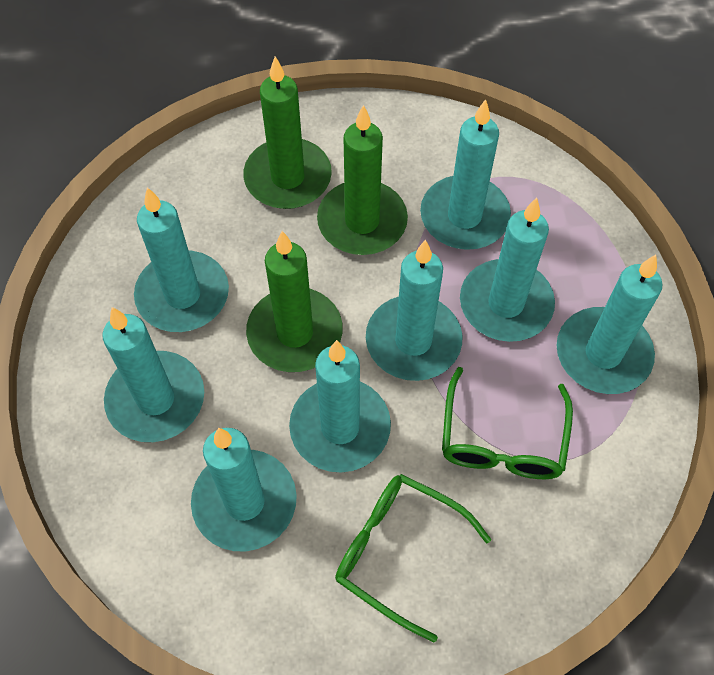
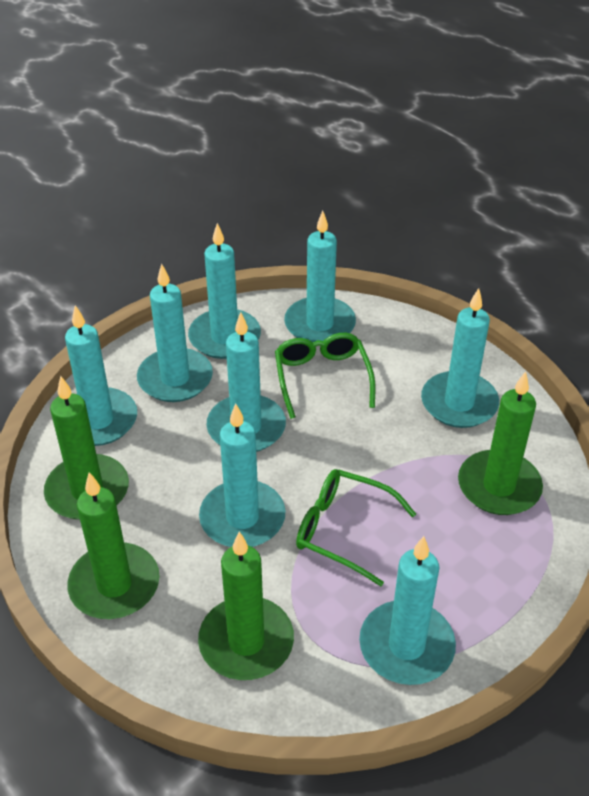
green candle: [243,57,332,209] [246,231,343,372] [317,105,408,255] = 3 -> [44,376,129,520] [67,472,160,619] [198,532,294,680] [458,371,543,515] = 4

